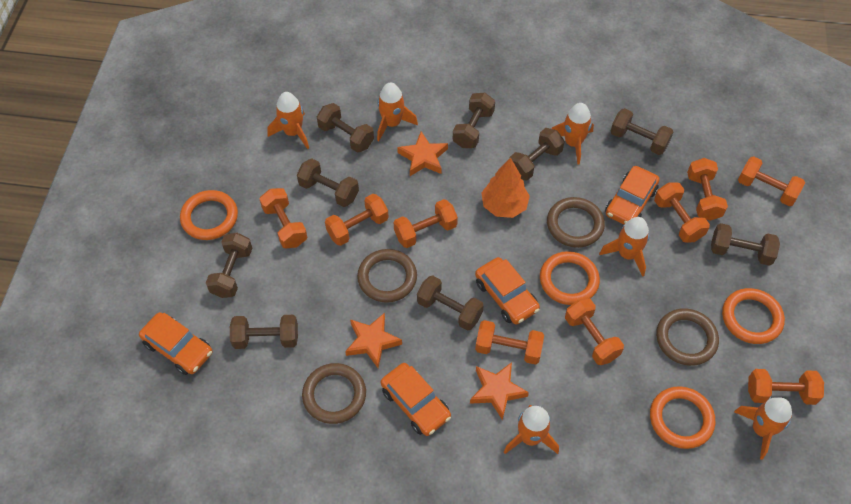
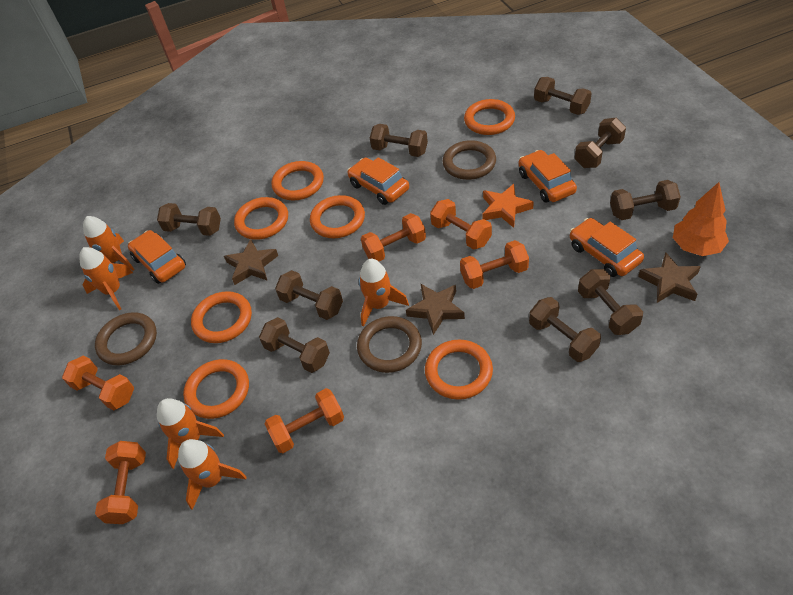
brown ring: [302,363,366,424] [357,249,417,303] [547,197,605,248] [656,308,719,366] = 4 -> [95,312,157,365] [357,316,422,373] [443,140,496,180] = 3
brown star: none = 0 -> [224,239,278,285] [406,284,465,335] [638,252,701,303] = 3
orange dumbbell: [260,188,307,248] [325,194,388,246] [394,199,458,248] [475,320,544,365] [565,298,624,365] [654,182,710,243] [687,158,728,221] [738,156,805,206] [748,369,824,405] = 9 -> [62,356,134,411] [95,441,146,524] [265,388,344,453] [361,213,426,261] [430,199,492,250] [460,240,529,289] = 6
orange ring: [180,190,238,240] [540,251,600,305] [650,386,715,449] [722,288,785,344] = 4 -> [183,359,249,419] [191,291,252,343] [234,197,288,240] [271,161,324,200] [310,195,365,238] [425,340,493,400] [464,99,515,135] = 7
orange rocket: [267,92,309,149] [377,82,418,141] [504,405,559,454] [552,103,594,165] [599,217,649,277] [734,397,792,460] = 6 -> [79,247,133,310] [83,216,134,271] [157,398,224,469] [178,439,246,510] [359,259,409,327] = 5
orange star: [345,313,402,368] [397,131,448,176] [470,362,529,420] = 3 -> [482,184,534,228] = 1

